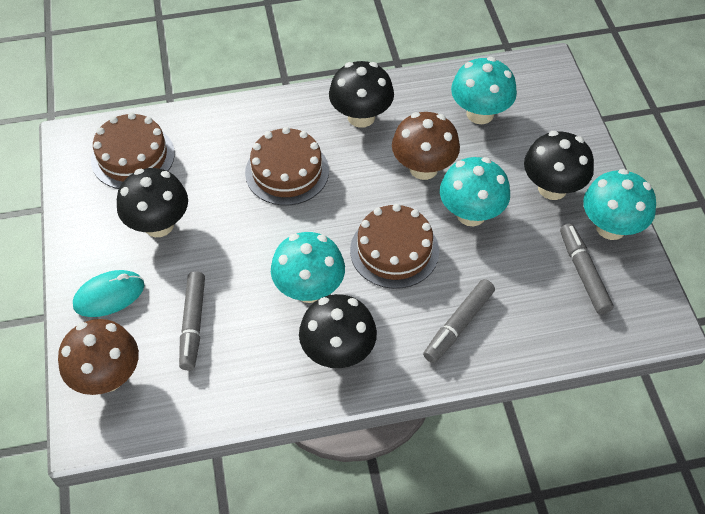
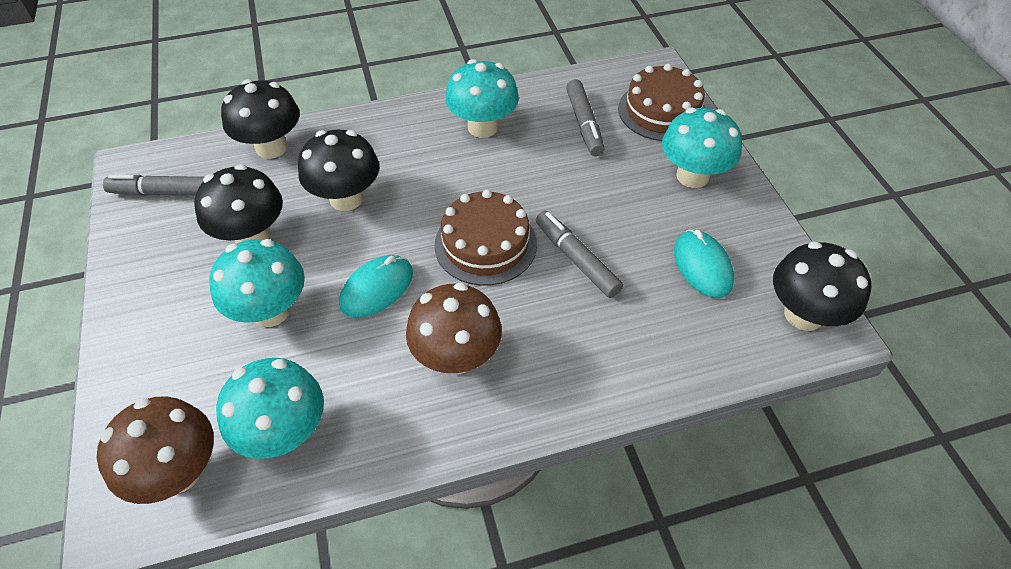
brown cake: [91,112,175,189] [245,127,329,205] [350,204,439,289] = 3 -> [434,190,537,286] [618,64,705,141] = 2
turquoise mouse: [73,270,144,317] = 1 -> [339,255,413,317] [674,230,734,298] = 2

